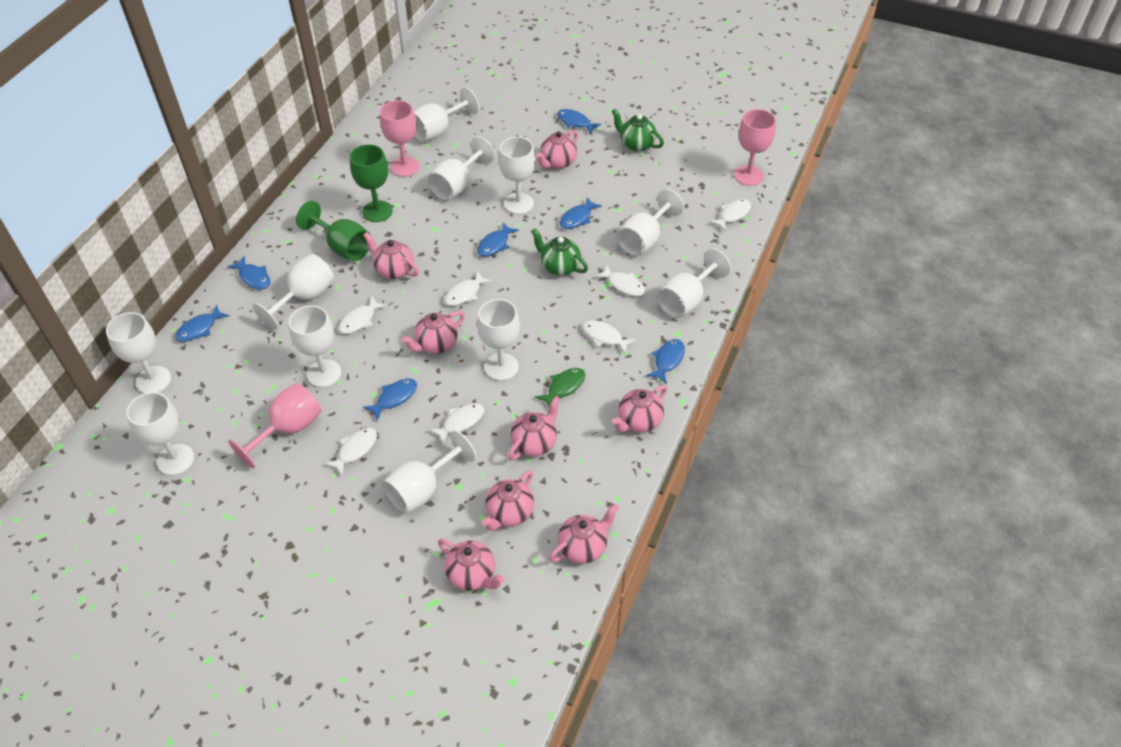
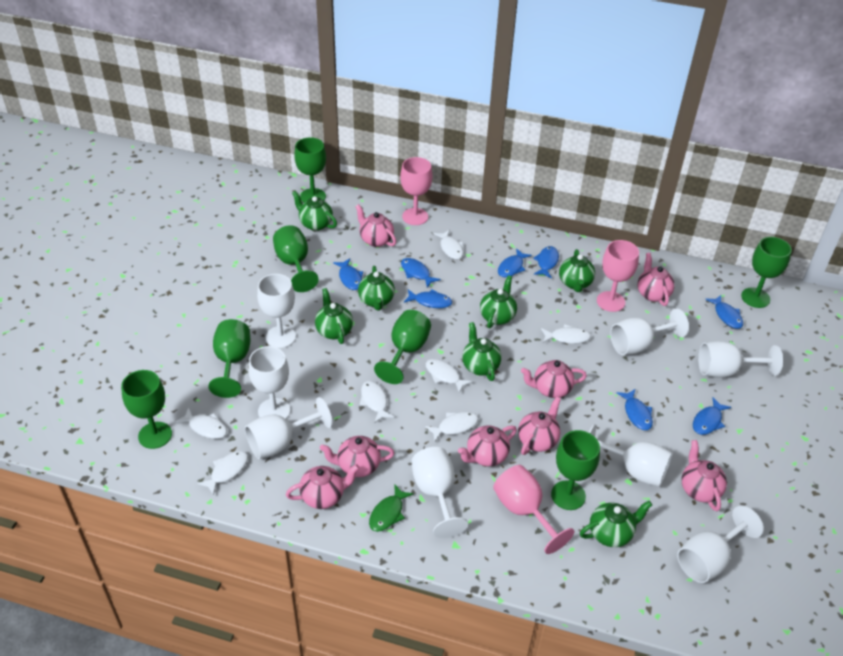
blue fish: [175,304,229,342] [227,256,270,290] [363,379,417,421] [477,222,519,257] [557,109,601,134] [560,197,602,229] [646,339,685,384] = 7 -> [333,258,363,290] [401,258,441,288] [404,289,452,308] [498,248,532,278] [533,246,559,279] [617,389,653,430] [693,397,731,435] [705,295,743,329] = 8
green goblet: [296,201,370,261] [350,144,393,222] = 2 -> [121,370,172,449] [208,319,250,398] [273,225,319,292] [294,137,326,203] [374,310,431,384] [551,430,600,510] [741,237,792,308] = 7
green teapot: [531,228,588,276] [612,109,664,152] = 2 -> [292,191,337,231] [315,288,353,344] [358,266,395,311] [462,322,502,381] [480,275,517,328] [559,249,595,292] [580,501,652,547] = 7
white goblet: [106,312,171,393] [127,392,194,475] [253,254,334,330] [289,305,341,387] [382,430,476,514] [414,87,479,142] [428,137,495,200] [477,299,520,381] [498,137,536,214] [617,189,684,256] [657,249,731,318] = 11 -> [245,397,333,459] [248,346,290,419] [257,274,296,348] [411,447,468,538] [589,424,673,487] [610,308,689,355] [677,505,764,583] [698,341,783,378] = 8

